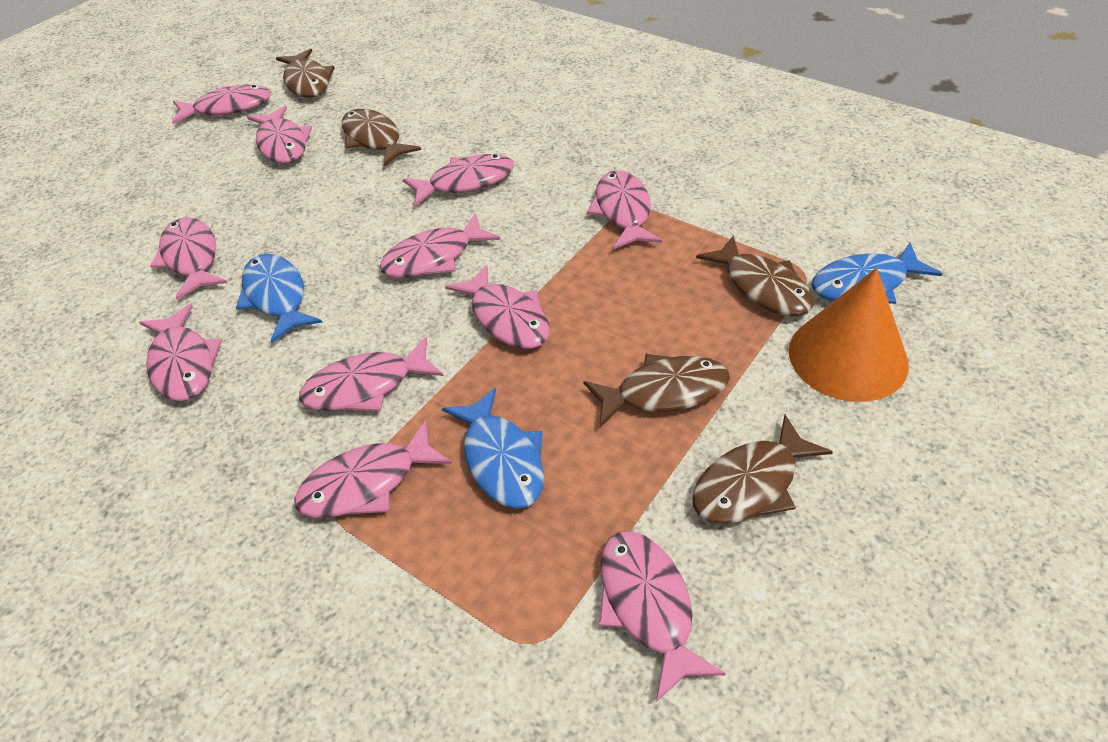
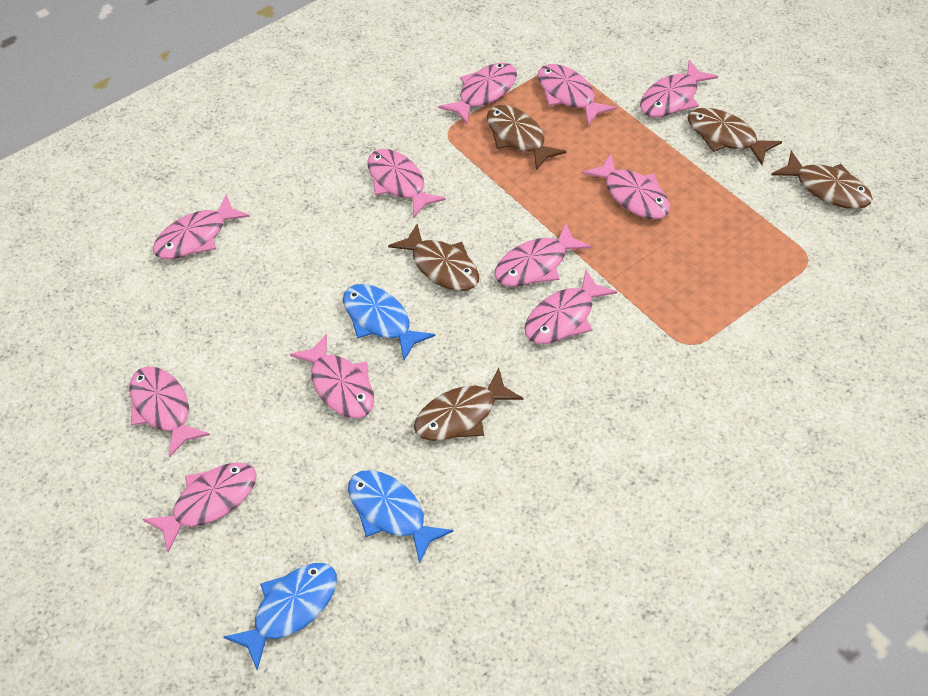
orange cone: [789,268,909,402] = 1 -> none = 0

